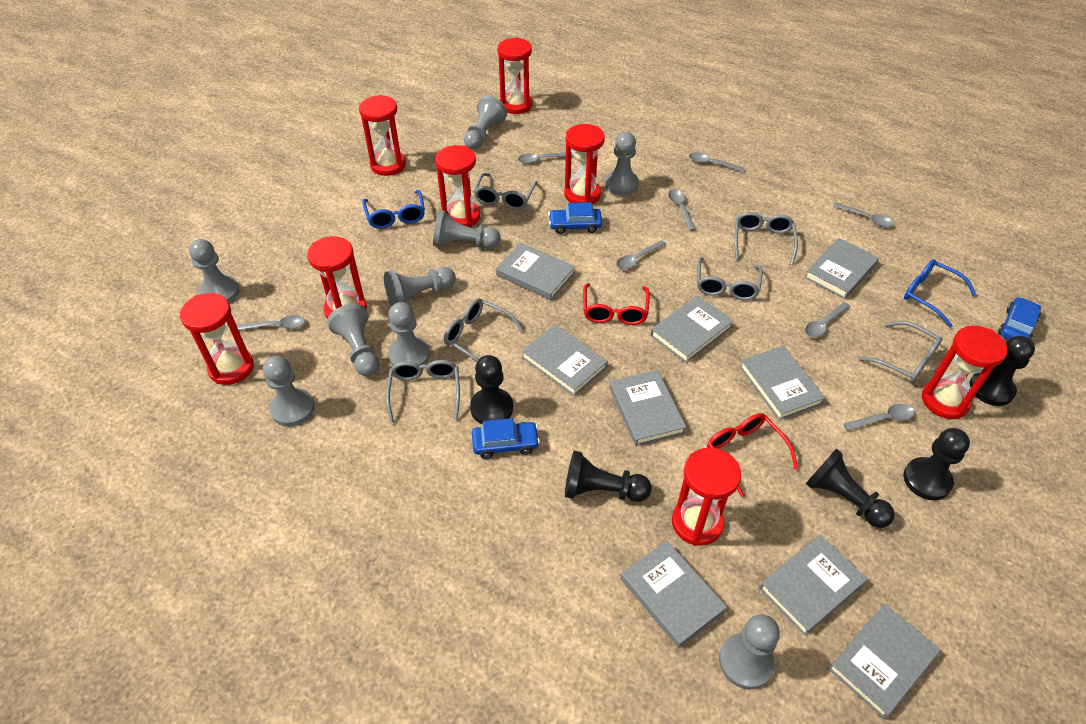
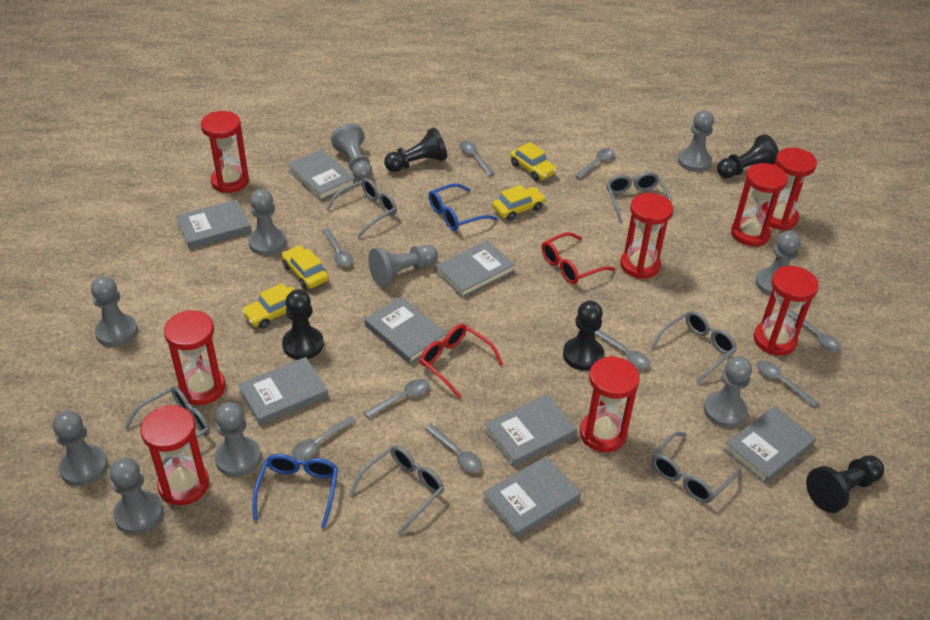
blue car: [472,418,540,459] [548,202,602,234] [998,297,1041,340] = 3 -> none = 0
grey book: [496,243,575,300] [522,325,608,396] [610,370,686,446] [621,541,727,648] [650,295,734,363] [739,346,825,420] [759,535,867,636] [805,238,879,299] [828,604,941,719] = 9 -> [176,200,251,249] [238,357,328,426] [287,149,355,201] [365,297,447,364] [435,240,515,298] [483,456,581,538] [484,394,577,467] [724,406,816,484] = 8
grey pawn: [189,239,239,303] [263,356,315,427] [327,304,379,376] [384,267,456,307] [388,302,430,366] [433,210,501,249] [464,96,507,150] [605,132,639,195] [719,614,780,690] = 9 -> [53,411,108,486] [91,276,138,347] [109,458,163,534] [215,402,261,477] [248,189,286,256] [331,123,372,181] [368,244,438,286] [678,110,714,172] [704,356,752,428] [756,231,801,296] = 10
grey spoon: [237,315,305,330] [518,153,573,164] [616,240,666,269] [668,189,696,231] [689,152,744,172] [805,302,850,338] [833,203,894,227] [843,404,915,431] = 8 -> [292,416,356,460] [322,228,353,267] [364,379,429,418] [425,424,482,472] [459,141,495,176] [575,148,615,179] [595,329,650,368] [756,360,819,407] [788,310,841,352] = 9
yellow car: none = 0 -> [242,283,295,329] [282,246,329,289] [492,185,546,221] [510,142,557,181] = 4

